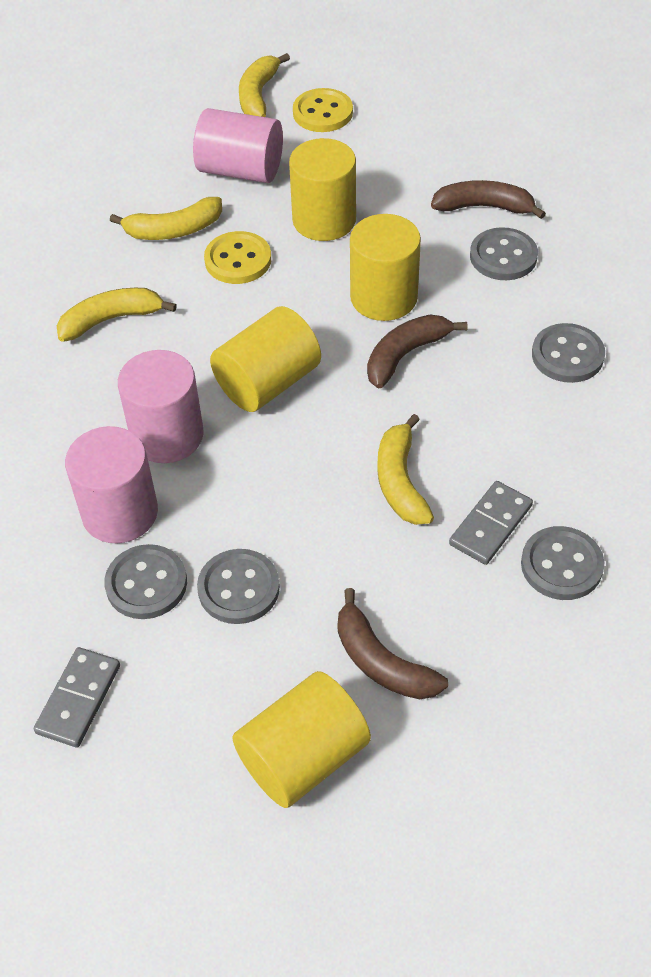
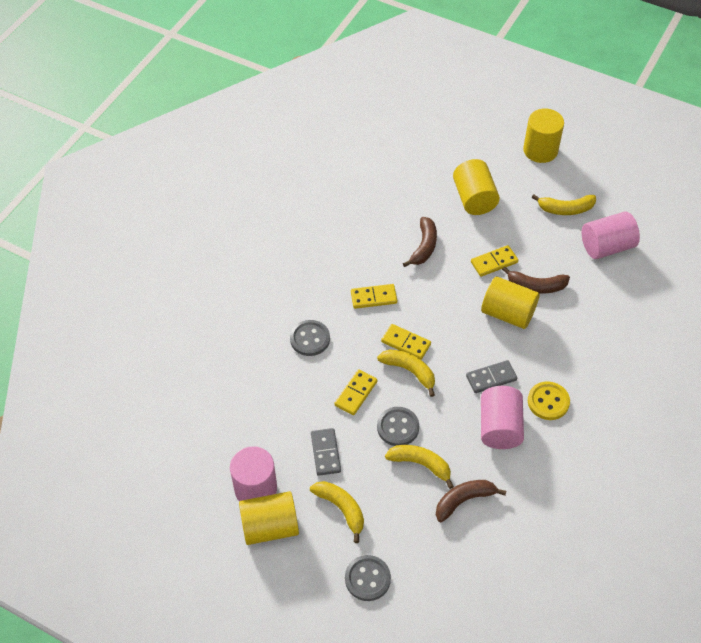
grey button: [104,544,187,619] [197,549,280,624] [470,227,538,280] [521,526,604,600] [532,323,605,383] = 5 -> [290,320,330,356] [345,555,391,601] [377,407,419,446] = 3
yellow button: [204,231,271,284] [293,88,353,132] = 2 -> [528,381,570,420] = 1
yellow domino: none = 0 -> [334,369,377,415] [351,284,397,309] [381,324,431,360] [471,245,518,277] = 4

